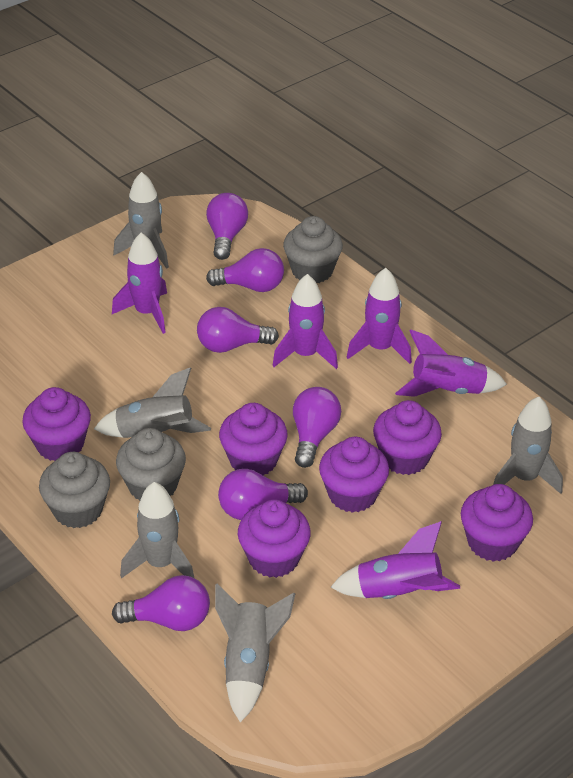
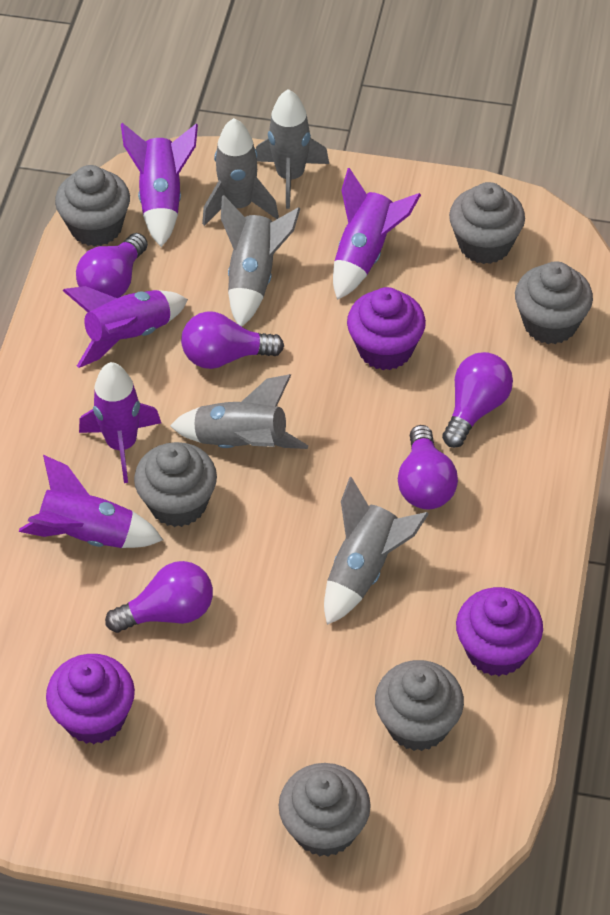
grey cupcake: [39,452,110,528] [116,428,186,501] [283,216,343,283] = 3 -> [55,165,130,247] [134,442,217,527] [278,763,371,857] [375,660,464,751] [449,182,525,264] [515,261,593,344] = 6
purple cupcake: [22,387,91,461] [219,403,288,476] [238,499,311,578] [319,437,389,513] [373,400,442,475] [461,484,533,562] = 6 -> [46,654,135,744] [347,287,426,370] [456,587,543,676] = 3
purple light bulb: [112,575,210,631] [197,307,279,353] [206,193,248,260] [206,248,284,292] [218,469,308,520] [293,387,341,468] = 6 -> [76,233,148,298] [105,561,213,633] [181,311,284,369] [398,425,458,509] [442,352,513,448] = 5

